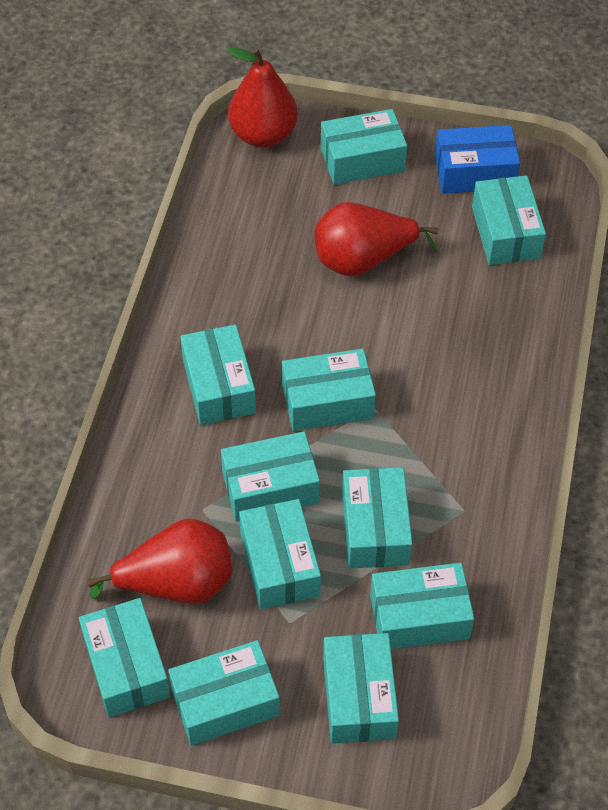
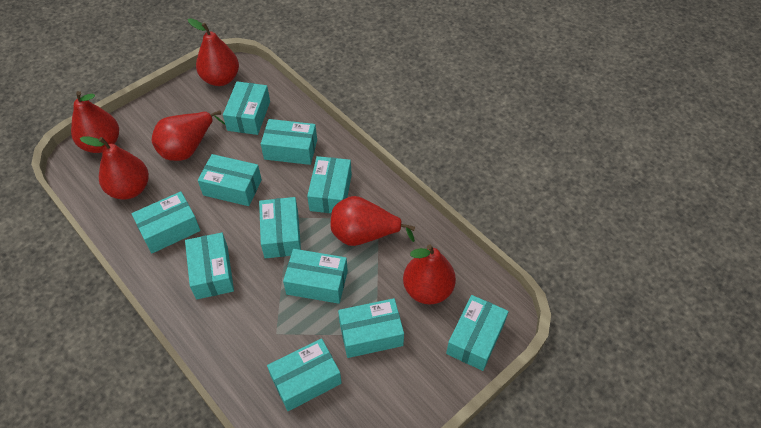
blue box: [435,125,520,194] = 1 -> none = 0
red pear: [87,519,232,604] [227,47,298,148] [314,202,438,277] = 3 -> [71,91,119,153] [80,137,149,200] [152,110,225,161] [188,18,239,86] [331,196,415,246] [403,244,456,304] = 6

